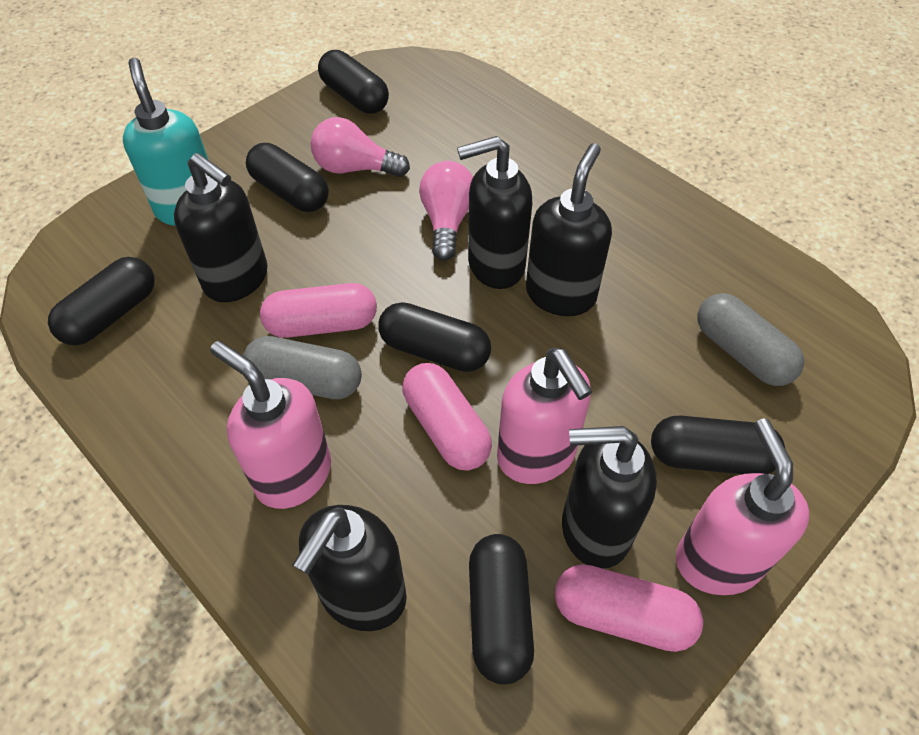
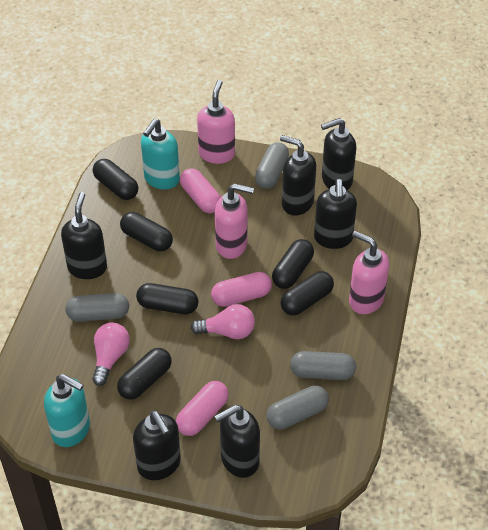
black soap dispenser: [174,153,268,302] [293,505,407,631] [457,136,532,289] [526,143,612,316] [562,426,657,569] = 5 -> [61,192,107,279] [133,410,181,480] [214,405,260,478] [280,135,316,216] [314,179,357,249] [321,118,356,190] = 6
grey capsule: [243,336,362,399] [697,293,804,386] = 2 -> [65,293,129,322] [255,142,289,189] [266,385,329,430] [290,351,356,380] = 4
turquoise soap dispenser: [123,58,208,226] = 1 -> [44,374,90,447] [141,119,180,190] = 2

